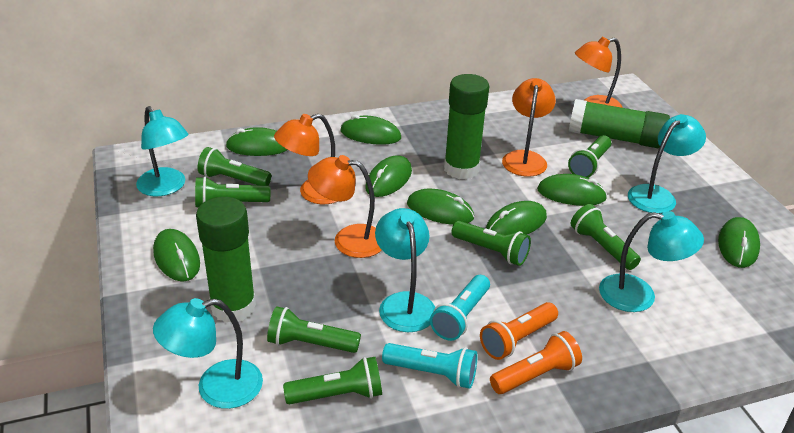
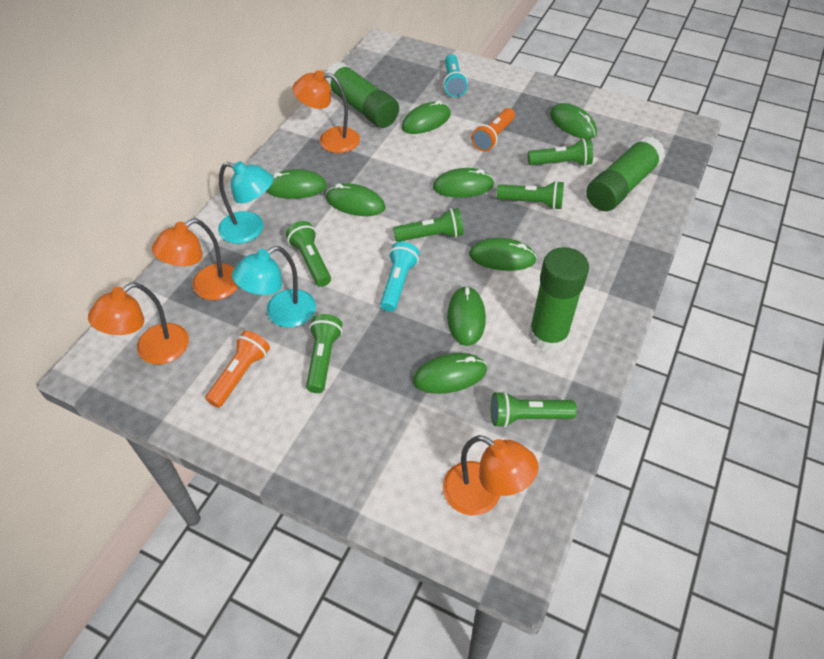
green flashlight: [195,176,270,207] [198,147,271,185] [267,306,361,353] [283,357,382,405] [451,221,531,266] [568,135,611,178] [571,204,641,270] = 7 -> [286,221,331,287] [306,314,343,393] [393,208,464,242] [491,391,577,428] [497,181,564,210] [528,138,593,166] = 6
turquoise lamp: [136,106,188,196] [153,298,263,409] [375,208,435,332] [599,211,704,312] [628,114,706,213] = 5 -> [218,161,273,244] [232,246,316,328] = 2

